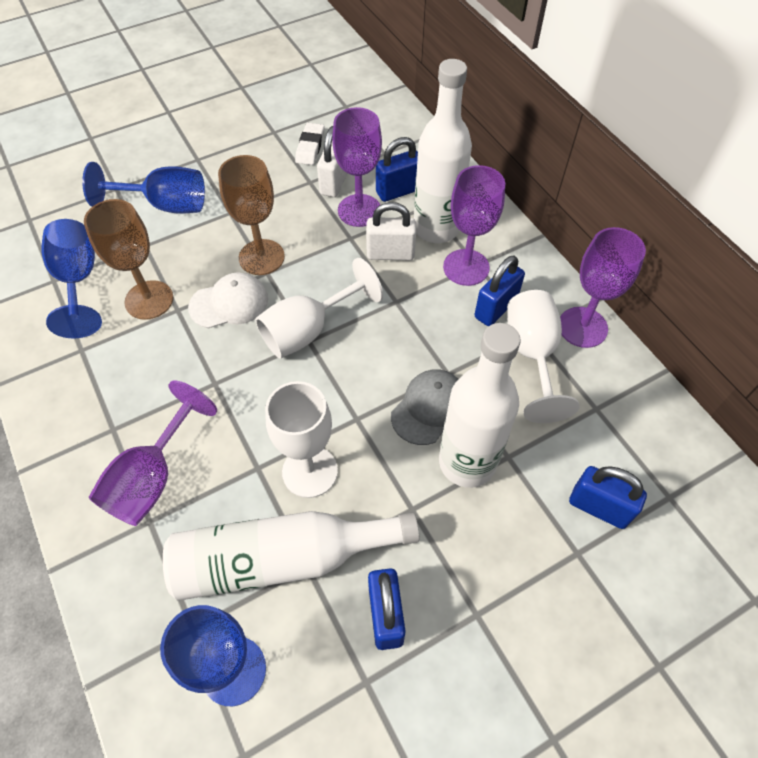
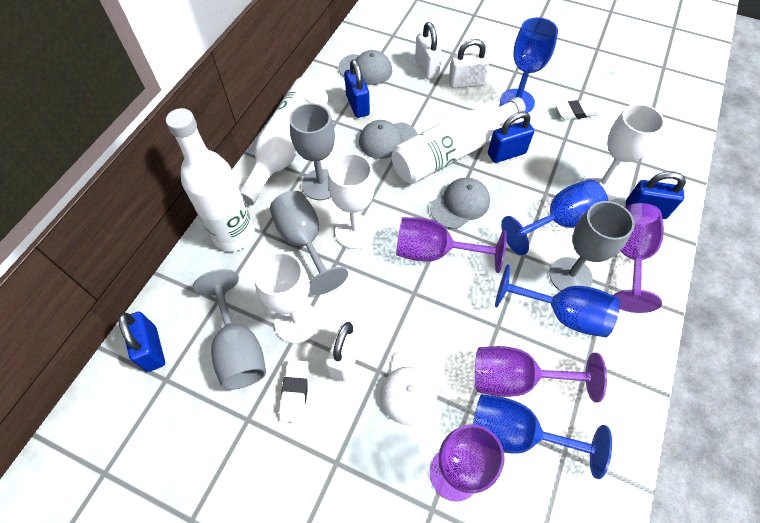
blue goblet: [41,219,102,338] [82,162,205,214] [160,605,266,706] = 3 -> [473,394,612,479] [495,264,620,337] [500,17,558,113] [501,179,608,255] = 4
brown goblet: [84,199,173,320] [218,155,285,275] = 2 -> none = 0
grey cap: [391,369,458,445] = 1 -> [338,50,392,85] [359,120,418,159] [430,178,490,229] = 3
grey goblet: none = 0 -> [193,269,266,390] [270,190,348,295] [289,103,335,200] [549,201,635,291] = 4
white eraser: [295,123,325,165] = 1 -> [279,360,310,423] [556,99,600,120] = 2
white padlock: [317,126,347,197] [366,202,416,260] = 2 -> [325,321,363,382] [415,22,442,79] [449,39,489,88] = 3

